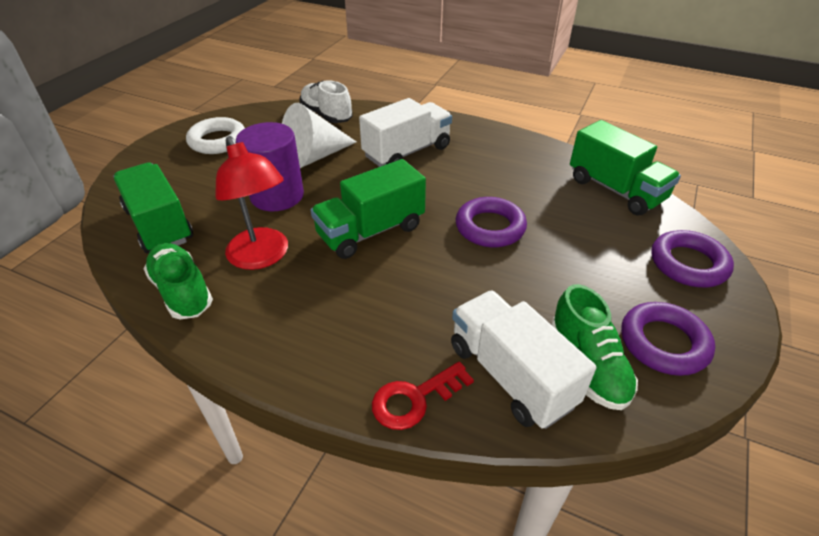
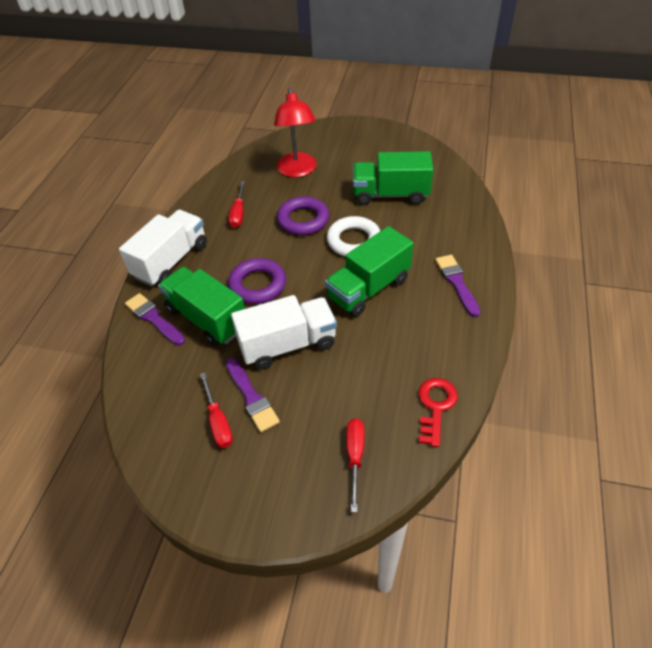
green shoe: [144,243,213,319] [552,284,638,410] = 2 -> none = 0
purple brush: none = 0 -> [125,293,185,346] [226,358,280,432] [435,255,480,317] = 3
purple cylinder: [236,122,304,211] = 1 -> none = 0
purple ring: [455,197,527,247] [621,302,715,376] [651,230,734,287] = 3 -> [228,258,286,304] [277,196,329,235] = 2
red screwdriver: none = 0 -> [200,372,233,448] [228,181,245,228] [346,419,365,512] = 3
white cone: [282,103,356,168] = 1 -> none = 0
white shoe: [299,80,353,123] = 1 -> none = 0

